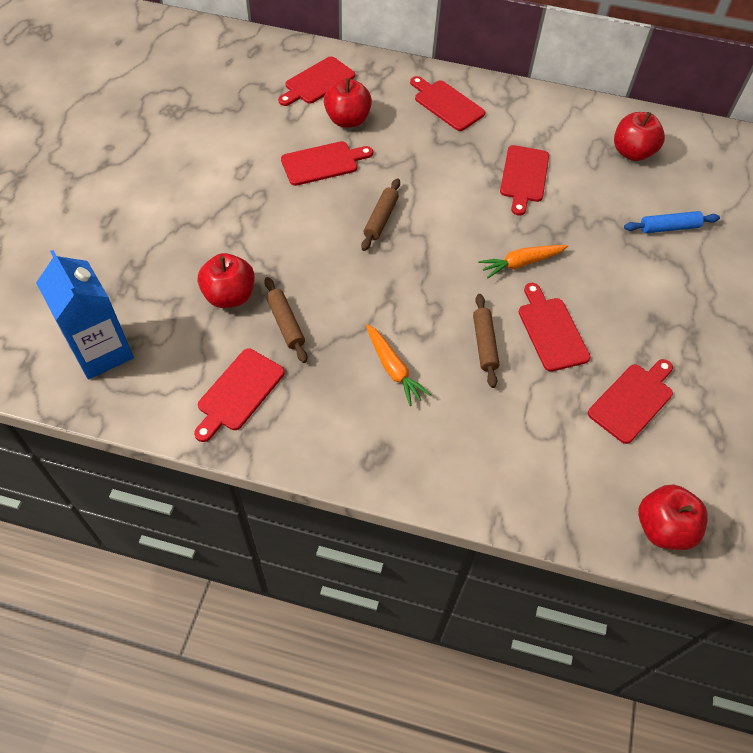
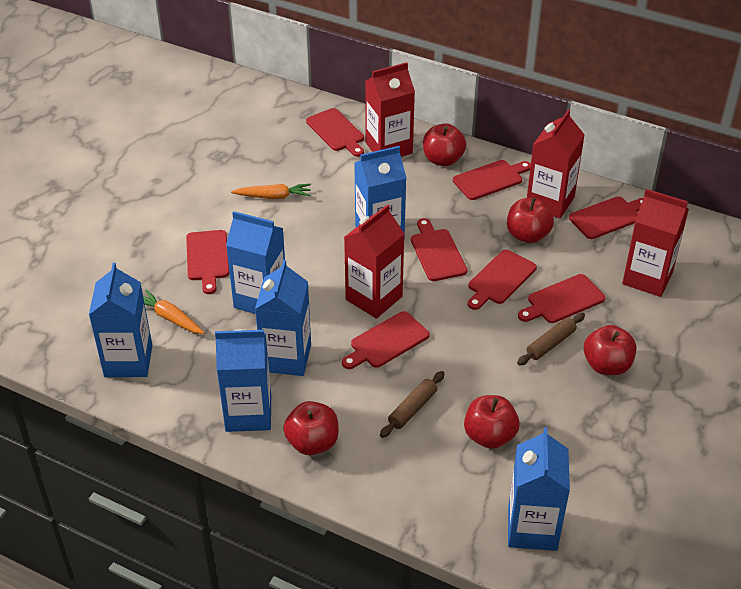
blue carton: [36,250,134,380] = 1 -> [89,263,152,377] [215,329,271,432] [226,211,285,314] [255,260,311,376] [355,146,406,240] [508,427,570,551] = 6
blue rolling pin: [624,211,720,233] = 1 -> none = 0
brown rolling pin: [264,277,307,363] [361,178,400,251] [473,294,500,388] = 3 -> [380,371,445,438] [517,313,585,365] = 2
red apple: [198,253,255,308] [324,78,372,128] [614,112,665,161] [638,485,708,550] = 4 -> [283,401,338,455] [423,123,466,166] [464,395,520,449] [507,198,554,243] [584,325,636,375] = 5
red carton: none = 0 -> [344,204,405,319] [365,62,415,157] [527,110,585,219] [622,189,689,297] = 4
red cutting board: [194,349,285,442] [278,56,355,106] [281,141,373,186] [410,76,485,131] [500,145,549,216] [519,283,590,372] [588,359,673,444] = 7 -> [186,230,229,294] [306,108,364,157] [342,311,430,369] [411,218,467,281] [453,160,531,200] [468,250,537,310] [518,274,605,323] [569,196,643,239] = 8

